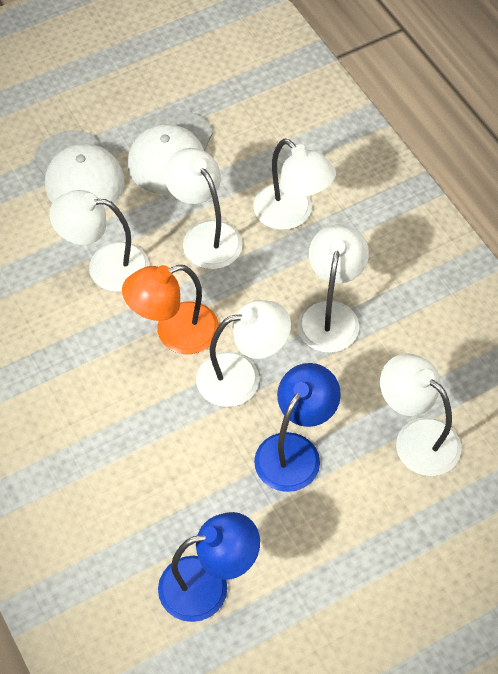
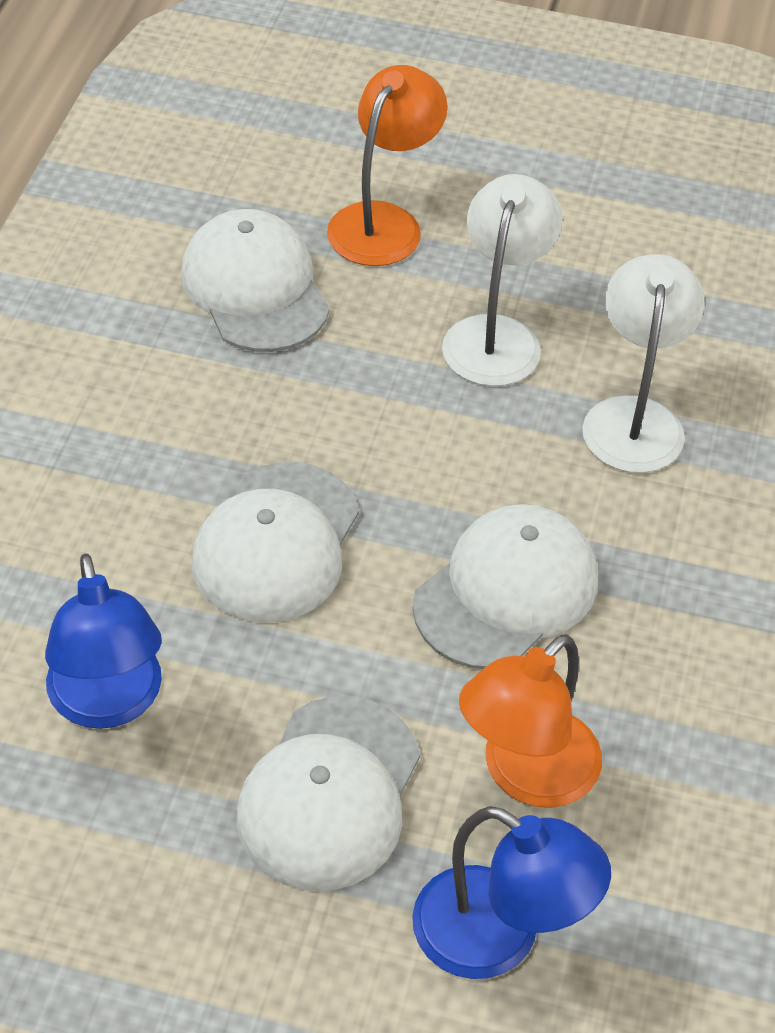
orange lamp: [122,265,219,354] = 1 -> [327,65,448,266] [459,634,602,808] = 2
white cap: [34,130,125,209] [128,109,213,194] = 2 -> [181,209,330,352] [192,462,359,622] [237,696,420,891] [413,504,598,669] = 4
white lamp: [49,190,149,292] [164,148,242,269] [196,300,291,407] [253,139,336,230] [298,224,369,353] [380,353,461,476] = 6 -> [442,174,563,386] [582,254,704,473] = 2

